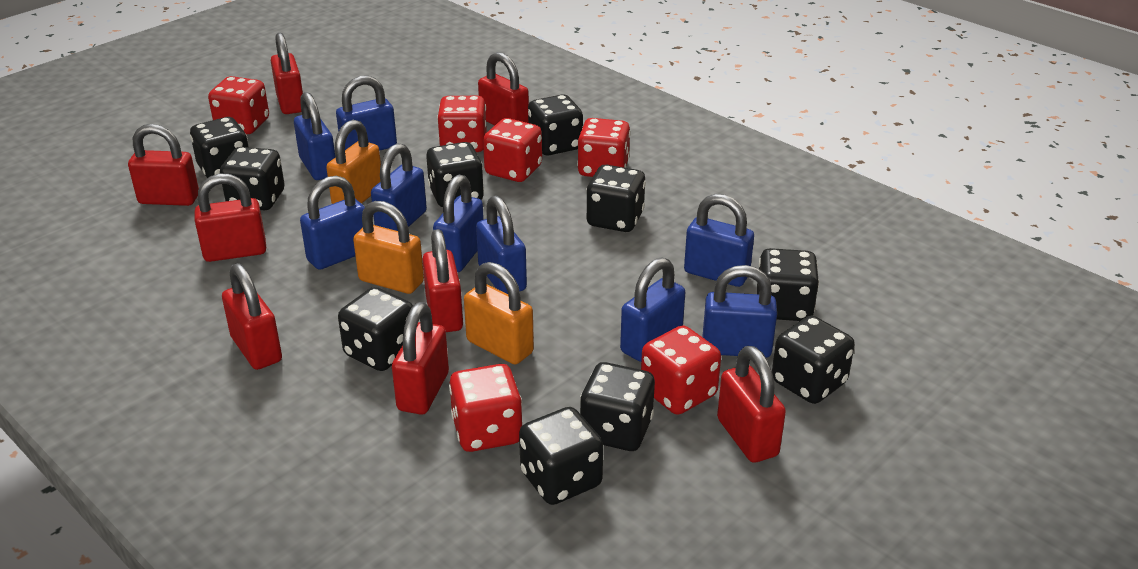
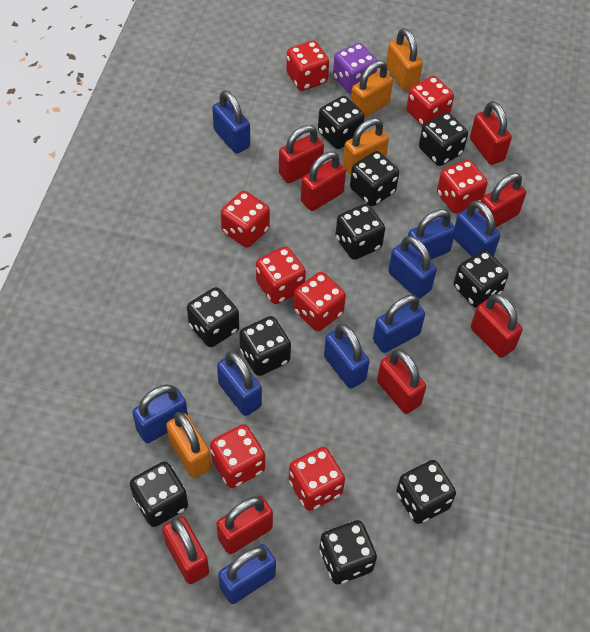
orange padlock: [326,120,381,204] [353,201,424,294] [464,262,534,365] = 3 -> [166,412,211,478] [343,118,389,175] [351,60,393,118] [386,28,423,91] = 4
purple dice: none = 0 -> [333,43,377,94] = 1
red dice: [208,76,269,134] [437,96,487,152] [449,364,522,452] [483,118,542,182] [577,118,631,177] [641,325,721,415] = 6 -> [210,424,265,488] [221,191,270,248] [256,246,306,304] [286,41,329,91] [289,447,345,511] [294,272,346,331] [406,76,454,126] [437,159,488,214] = 8

